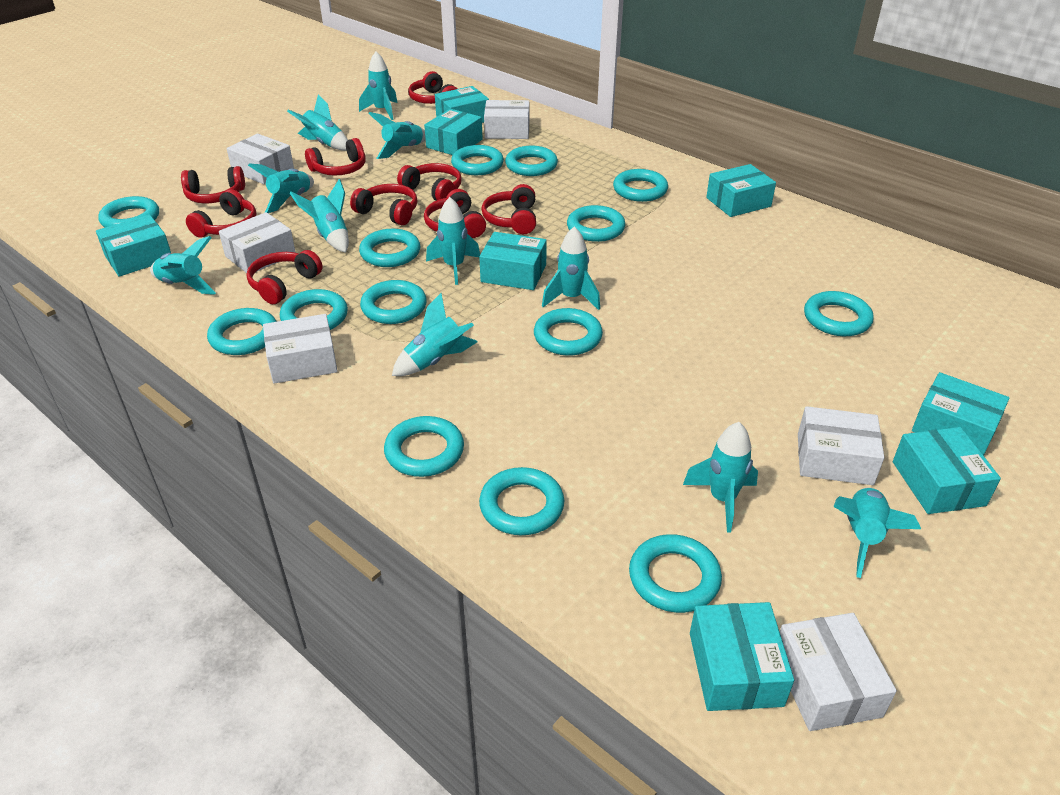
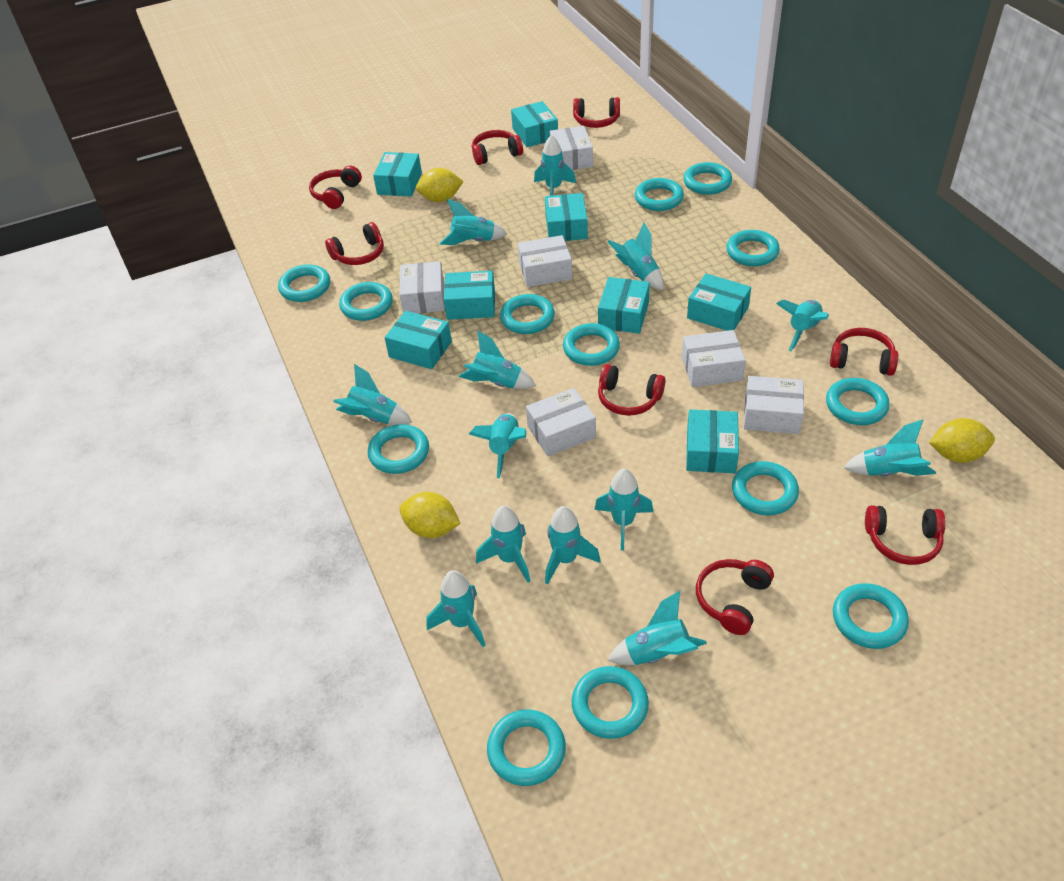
red headphones: [181,166,245,203] [186,189,256,238] [247,250,323,304] [305,138,366,176] [350,184,417,225] [397,163,461,201] [408,71,457,104] [424,189,486,238] [482,184,536,234] = 9 -> [309,166,362,209] [325,222,384,265] [472,130,523,165] [573,97,620,128] [598,364,665,416] [696,559,774,635] [830,328,898,376] [865,505,946,565] = 8
turquoise ring: [98,196,159,228] [207,308,277,355] [280,289,348,330] [359,229,420,267] [360,280,427,324] [384,416,464,477] [451,145,504,175] [479,467,564,535] [505,146,558,176] [534,308,603,356] [567,205,625,242] [613,169,668,202] [629,534,722,613] [804,291,874,336] = 14 -> [278,264,330,302] [339,282,393,321] [367,424,429,474] [487,710,566,786] [500,294,555,334] [563,323,620,366] [572,666,649,739] [635,178,684,211] [683,162,732,195] [726,230,780,266] [732,461,799,515] [826,378,890,425] [833,583,909,649] = 13
turquoise rocket: [150,236,216,295] [248,163,314,213] [287,95,348,151] [290,179,349,253] [359,52,398,120] [368,112,426,159] [392,293,477,376] [426,197,480,285] [542,226,600,310] [683,422,758,532] [833,487,921,578] = 11 -> [333,364,412,425] [427,570,485,647] [439,199,507,245] [459,331,536,389] [469,413,527,478] [476,506,530,583] [534,135,576,196] [545,506,601,585] [594,469,653,550] [607,223,664,290] [608,591,707,665] [776,300,829,351] [843,419,936,477] = 13
yellow lemon: none = 0 -> [399,492,461,538] [416,168,464,202] [929,418,995,463] = 3

